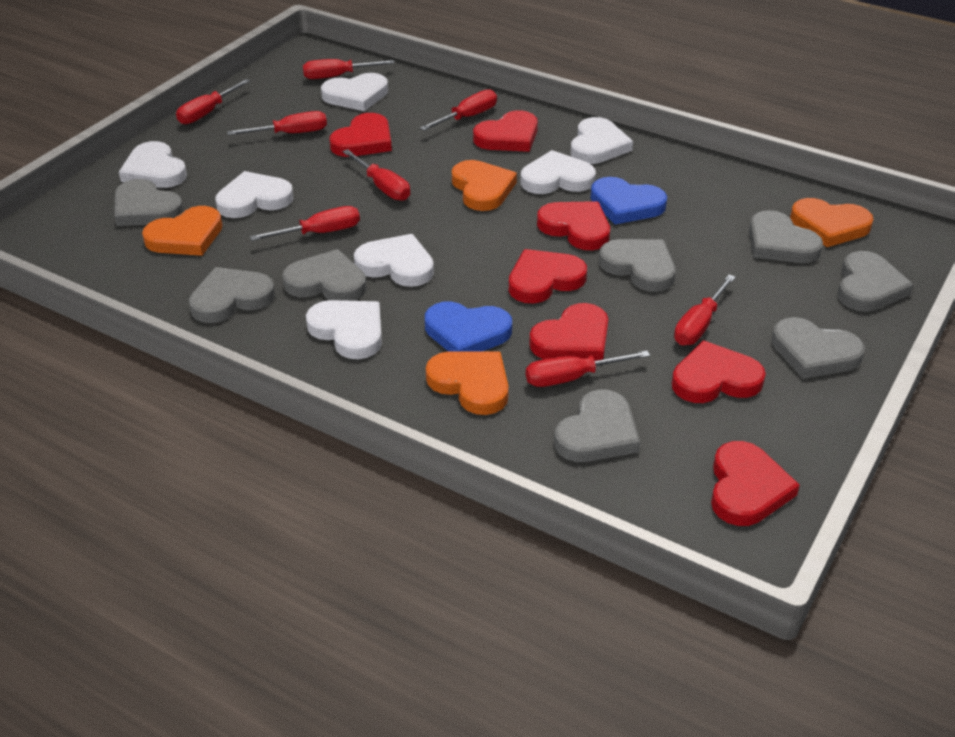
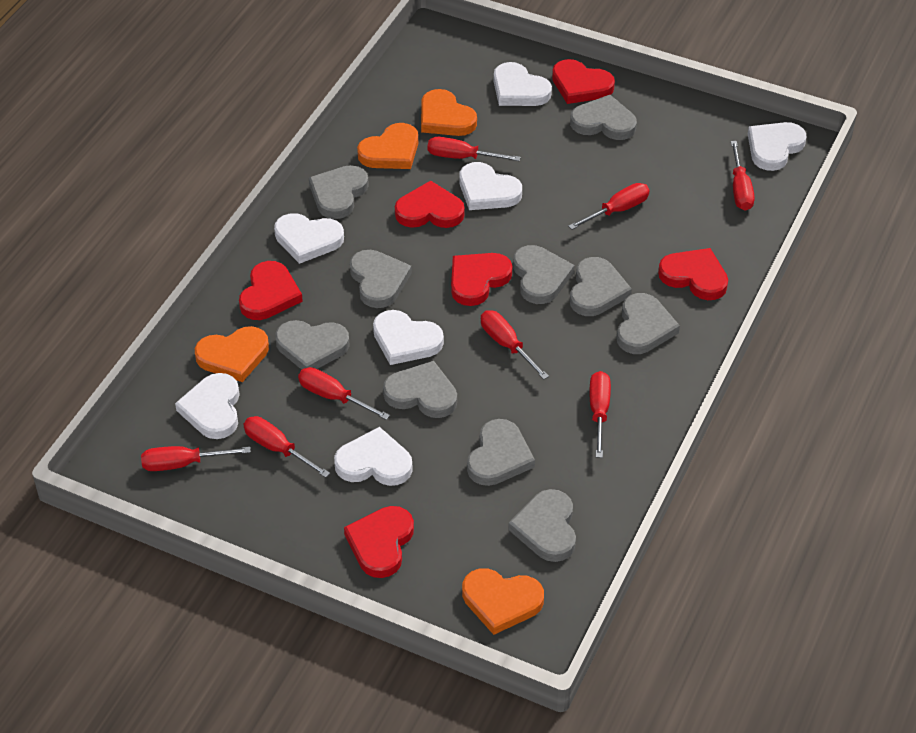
blue heart: [425,301,512,352] [591,177,667,224] = 2 -> none = 0
grey heart: [114,179,184,226] [189,267,275,323] [282,249,366,301] [554,389,640,462] [599,239,676,292] [749,210,823,263] [771,317,865,379] [837,251,913,312] = 8 -> [275,320,350,370] [309,165,369,219] [350,250,412,308] [383,361,457,418] [467,419,535,486] [508,489,576,562] [513,245,575,304] [570,95,637,140] [570,257,632,316] [617,293,680,354] = 10
red heart: [329,113,392,157] [473,110,538,152] [509,249,587,304] [529,303,608,361] [537,201,610,250] [672,340,766,403] [711,441,800,526] = 7 -> [239,261,303,320] [344,506,414,578] [395,181,465,228] [451,253,512,306] [552,59,615,104] [658,248,728,300] = 6

